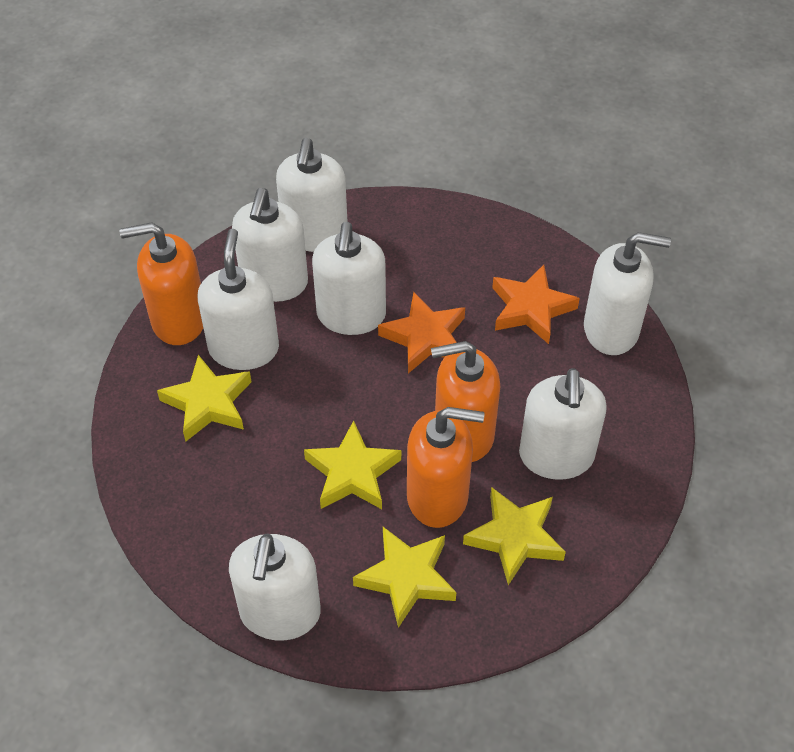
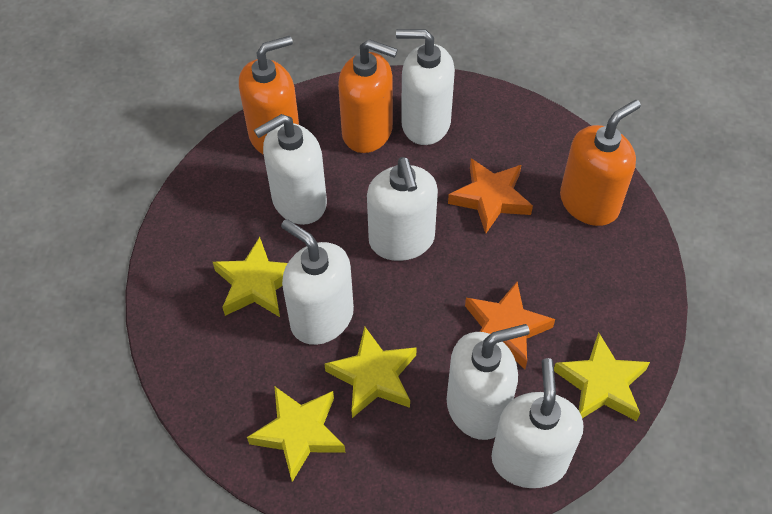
white soap dispenser: [198,229,279,370] [229,533,321,641] [232,188,308,302] [276,138,348,252] [312,222,386,335] [519,368,607,480] [584,232,671,355] = 7 -> [254,114,327,225] [281,219,354,345] [367,157,438,261] [396,29,455,145] [447,324,530,440] [491,358,583,488] = 6

